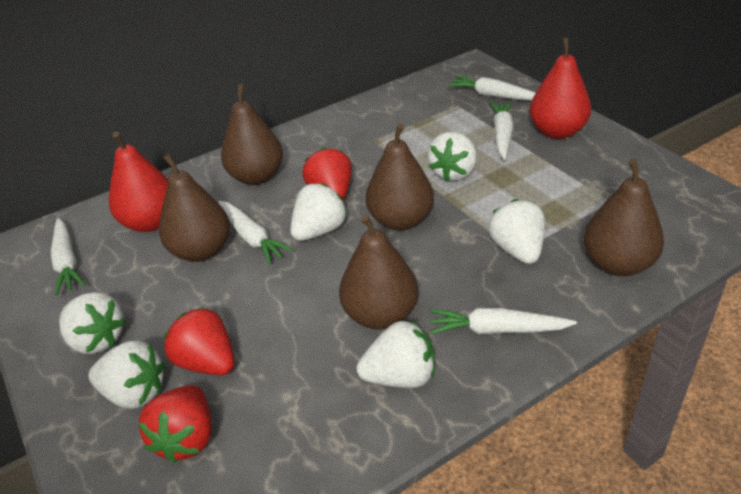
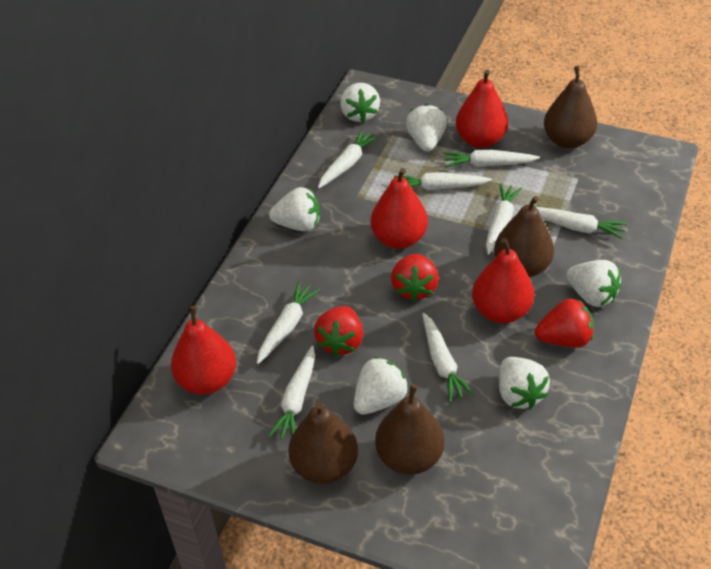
brown pear: [159,154,230,262] [221,84,283,185] [339,214,418,330] [366,124,434,231] [584,159,664,276] = 5 -> [288,402,358,484] [375,384,444,475] [494,196,554,277] [544,66,597,149] = 4
red pear: [109,131,168,232] [530,37,591,139] = 2 -> [171,306,236,395] [370,168,428,249] [456,70,508,148] [472,238,534,323] = 4
white carrot: [51,218,86,295] [218,201,294,264] [430,308,577,335] [448,76,535,100] [489,101,514,160] = 5 -> [257,282,320,364] [268,346,315,440] [318,130,379,188] [394,172,492,191] [422,313,475,403] [444,149,540,167] [486,184,522,255] [536,207,627,240] = 8

